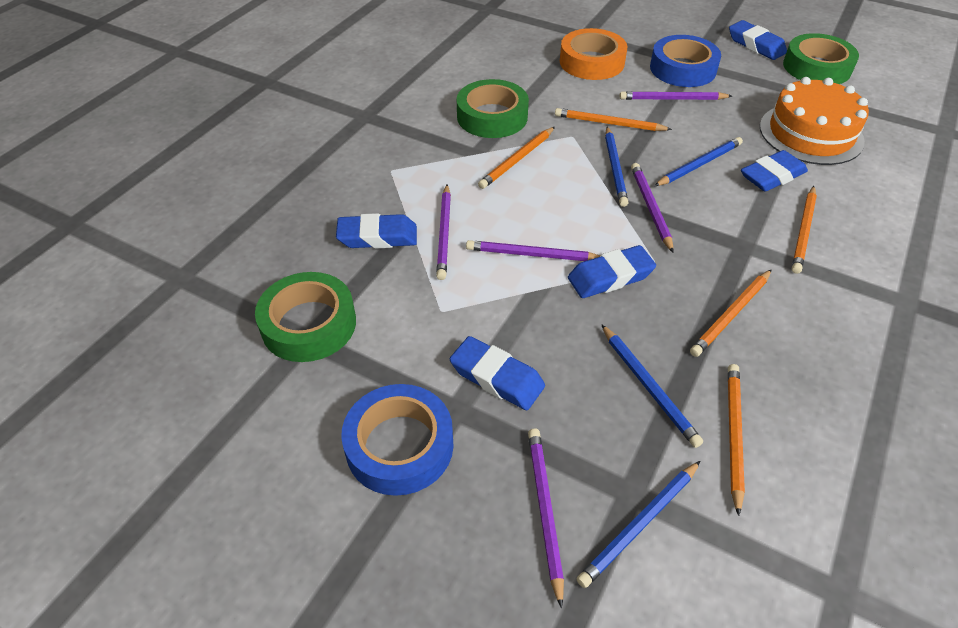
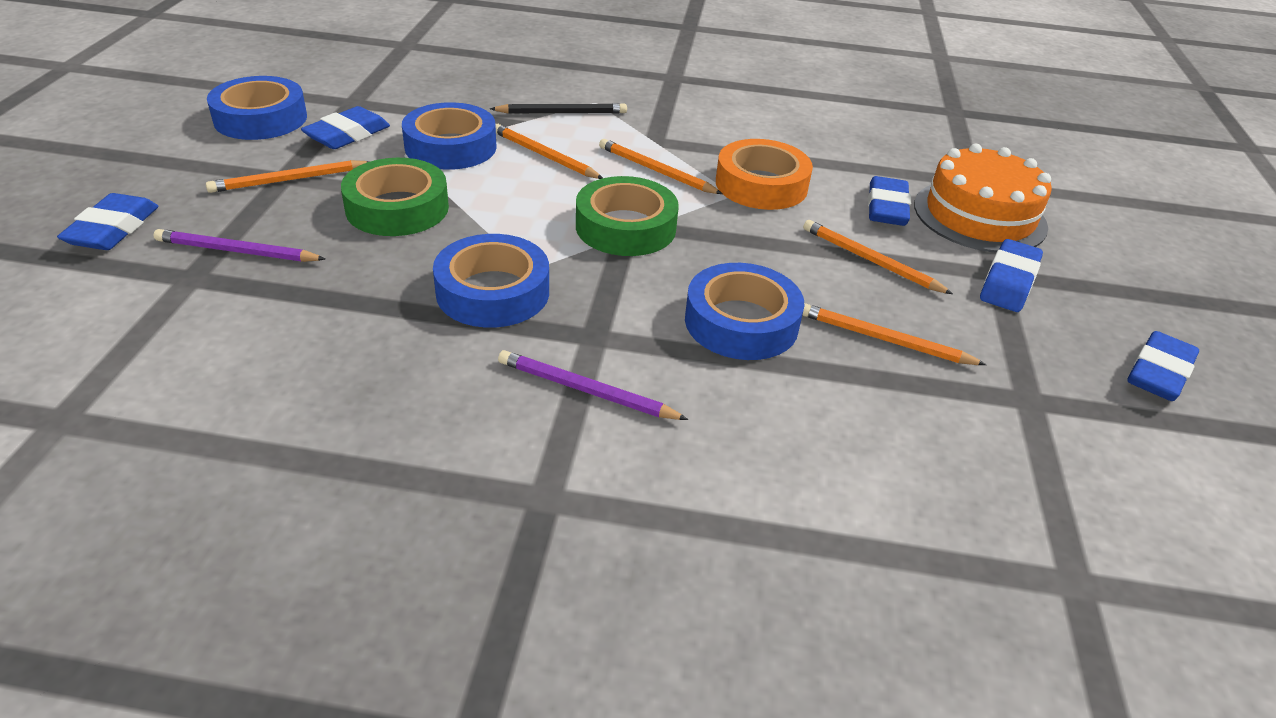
black pencil: none = 0 -> [490,103,627,114] = 1
blue pencil: [577,461,700,588] [601,324,703,448] [605,126,628,207] [654,137,743,186] = 4 -> none = 0
blue tape: [341,384,454,496] [650,35,721,87] = 2 -> [207,76,307,140] [402,102,497,170] [433,234,549,328] [685,263,805,360] = 4
green tape: [255,272,356,362] [457,79,529,138] [783,33,859,84] = 3 -> [341,158,449,236] [576,176,679,256] = 2
purple pencil: [436,184,451,280] [466,240,600,261] [528,428,564,609] [619,91,732,100] [631,163,674,253] = 5 -> [154,229,326,262] [498,350,688,420] = 2

